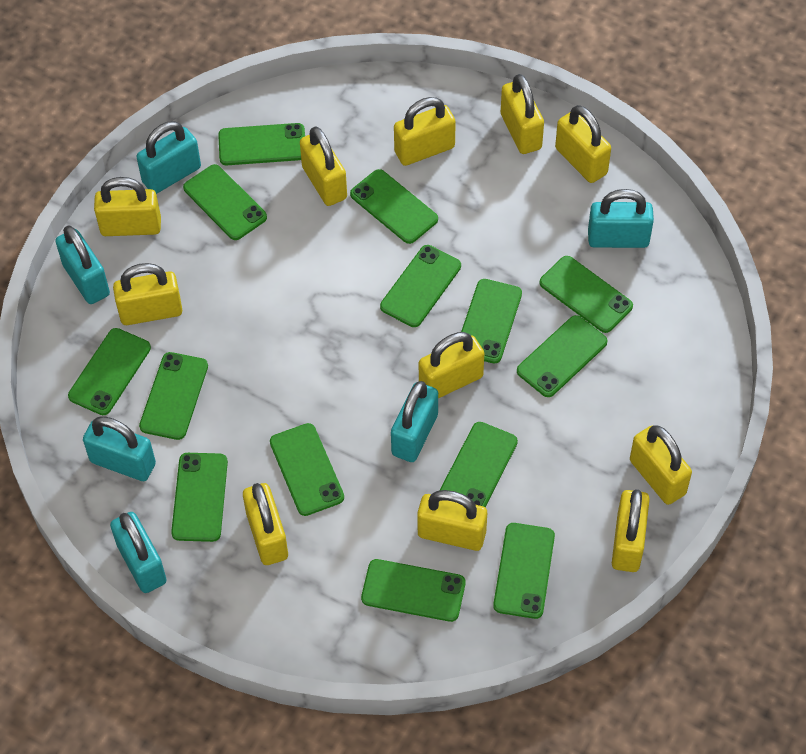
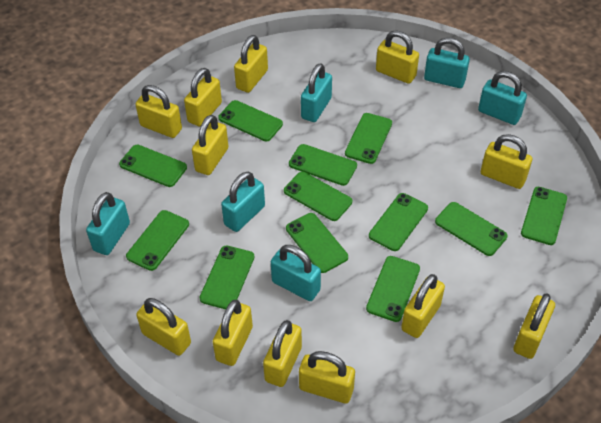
green phone: [68,328,151,415] [139,352,208,440] [171,453,228,542] [183,164,267,240] [218,123,305,165] [270,423,344,516] [350,169,438,244] [361,559,465,622] [380,245,461,327] [440,422,518,508] [461,279,522,363] [493,523,555,619] [517,315,608,397] [539,256,633,333] = 14 -> [119,145,187,187] [126,210,189,271] [199,246,254,309] [218,100,283,141] [284,172,352,221] [286,213,348,273] [289,144,357,186] [345,113,392,164] [366,256,420,322] [369,193,428,251] [435,202,508,256] [521,187,567,245] = 12
yellow padlock: [94,177,161,236] [113,263,182,325] [243,483,288,565] [300,126,347,206] [394,97,456,166] [417,490,487,551] [419,332,484,398] [501,74,544,154] [555,105,611,183] [612,489,650,572] [630,425,692,505] = 11 -> [135,85,182,138] [136,298,191,356] [184,68,222,127] [192,115,228,175] [213,300,253,366] [234,35,268,93] [263,320,302,387] [299,351,355,403] [376,30,419,84] [401,274,445,338] [481,134,532,189] [513,293,555,359] = 12

